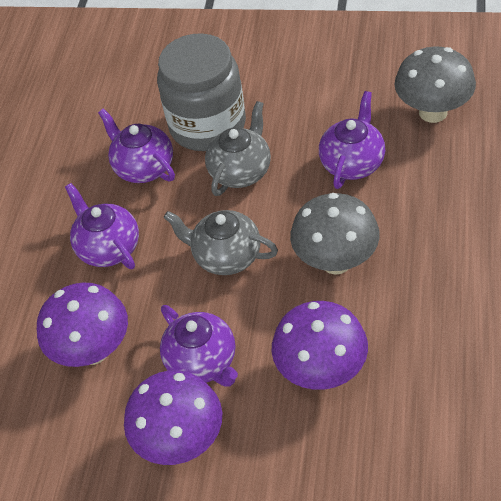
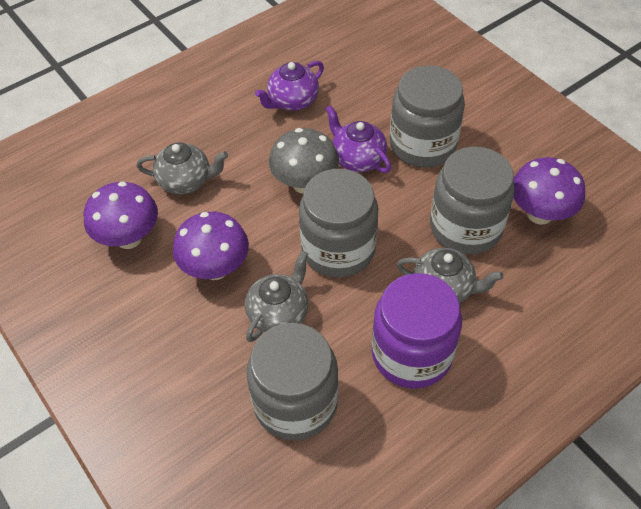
grey jar: [157,33,246,151] = 1 -> [247,323,338,441] [299,169,378,278] [390,65,465,168] [430,147,515,255] = 4
grey mushroom: [290,193,380,275] [395,46,476,123] = 2 -> [269,128,339,194] = 1
grey teapot: [164,210,278,275] [205,101,271,196] = 2 -> [137,142,228,194] [245,251,308,342] [396,248,504,303] = 3
purple jar: none = 0 -> [372,273,462,389] = 1
purple teapot: [65,183,139,269] [98,108,175,183] [160,305,238,387] [319,91,385,189] = 4 -> [255,61,324,111] [325,105,391,173] = 2

